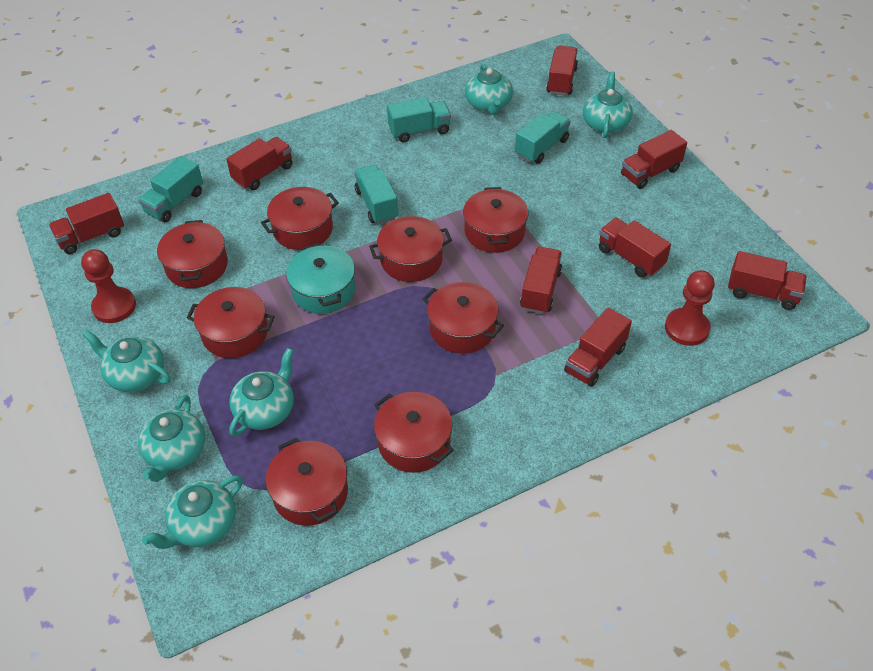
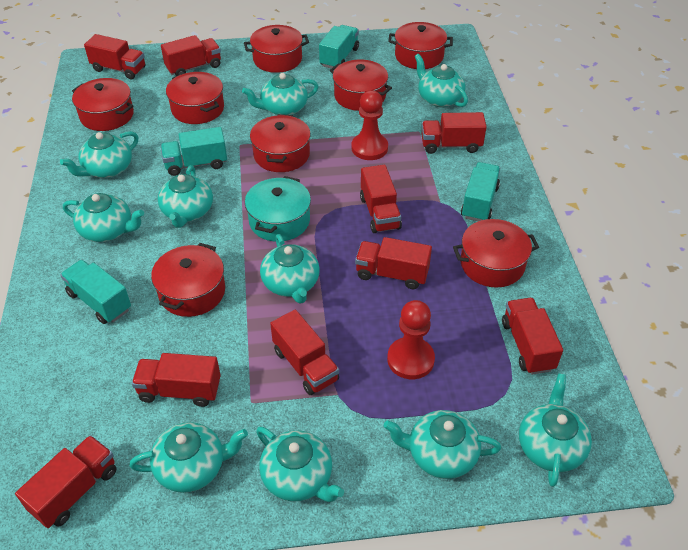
red truck: [49,193,124,254] [226,137,293,190] [520,247,562,314] [546,46,578,96] [564,308,632,387] [599,218,671,278] [621,130,687,189] [728,251,807,310] = 8 -> [15,435,116,528] [84,34,145,79] [132,353,221,407] [161,35,221,76] [270,310,339,395] [355,237,432,289] [360,165,402,233] [421,112,487,154] [502,298,563,375] = 9
turquoise teapot: [83,330,171,392] [138,395,205,482] [142,475,243,549] [229,348,294,437] [465,63,513,115] [583,72,633,138] = 6 -> [60,131,138,178] [63,193,144,242] [129,422,248,493] [158,165,213,228] [242,73,319,115] [256,427,344,502] [260,234,320,304] [384,410,501,479] [415,54,468,107] [519,374,592,487] = 10

